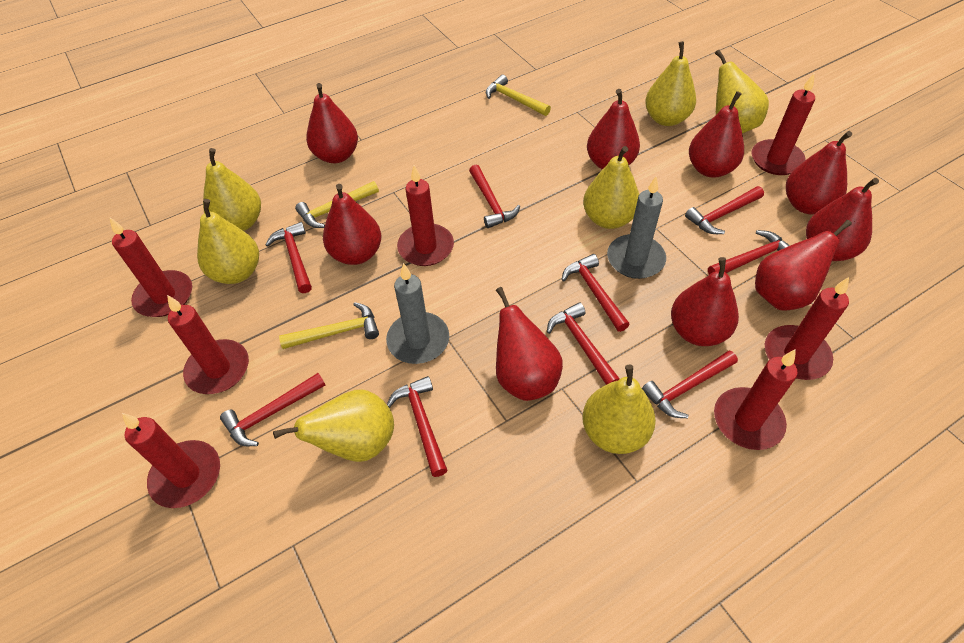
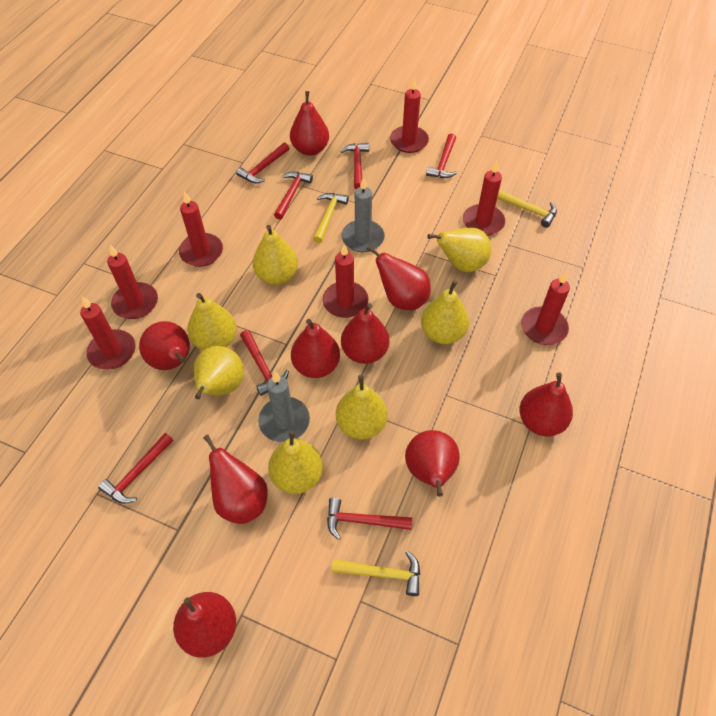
red hammer: [220,373,325,446] [265,222,312,293] [387,376,447,477] [469,165,520,228] [547,302,620,385] [562,254,630,332] [642,350,738,418] [685,186,764,234] [708,230,790,275] = 9 -> [98,433,173,504] [236,142,289,183] [240,330,289,396] [274,172,313,220] [327,498,412,540] [340,143,369,189] [426,134,457,178] = 7

